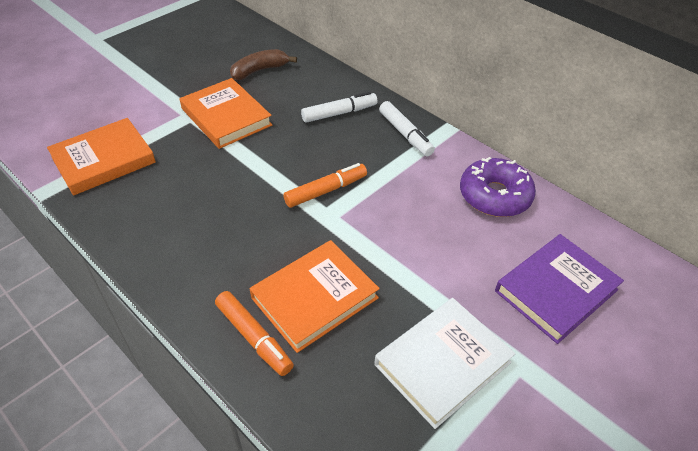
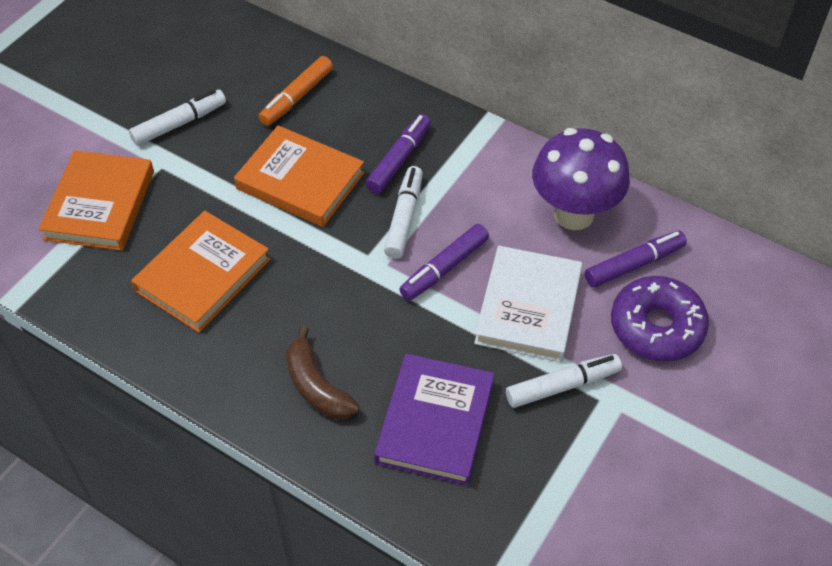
orange marker: [215,291,294,376] [283,163,367,208] = 2 -> [258,56,333,126] = 1
purple marker: none = 0 -> [366,114,431,194] [399,224,489,301] [585,231,687,287] = 3
purple mushroom: none = 0 -> [532,128,630,230] = 1
white marker: [301,92,377,123] [379,101,435,156] = 2 -> [129,89,226,146] [384,166,423,259] [506,354,622,408] = 3

